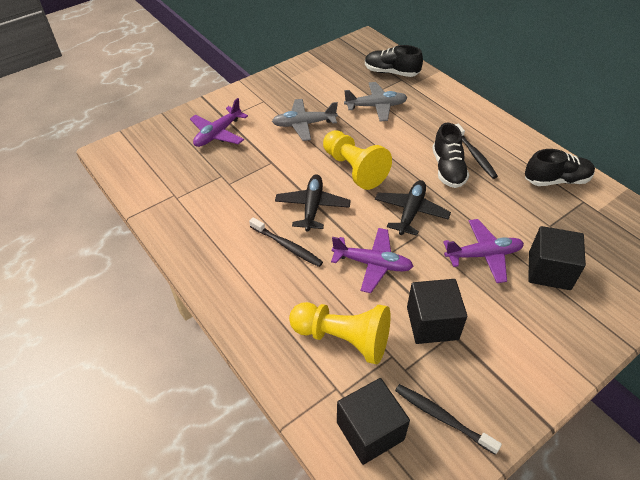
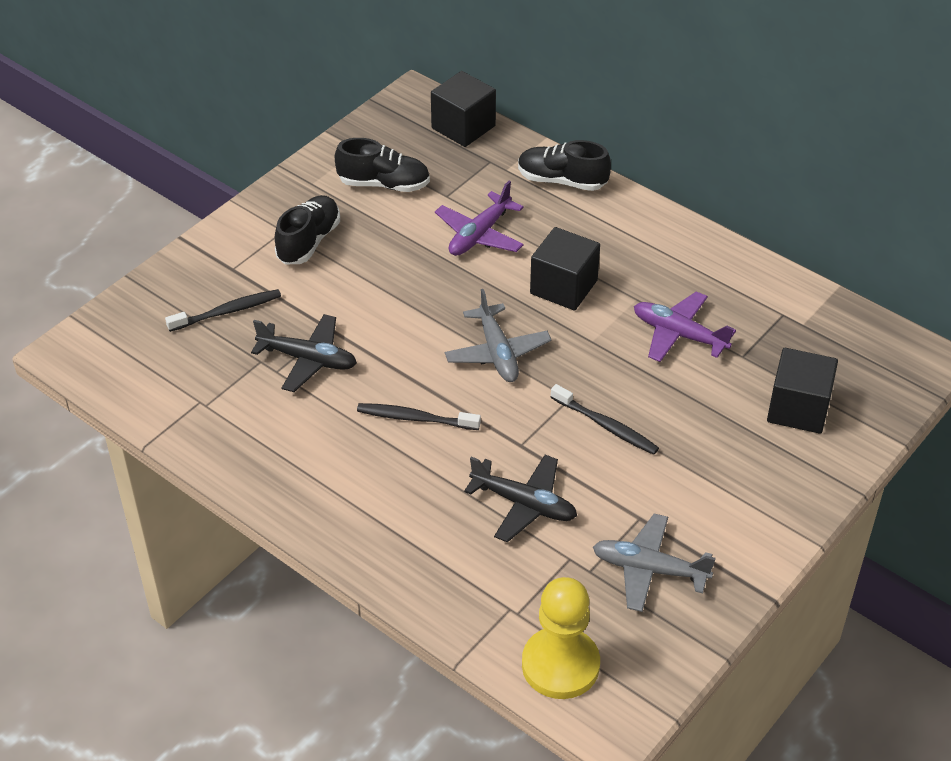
purple plane: [190,98,248,147] [331,228,414,293] [443,219,524,283] = 3 -> [435,181,524,256] [634,292,736,362] = 2
yellow pawn: [289,302,390,365] [323,130,392,190] = 2 -> [522,577,600,699] = 1

